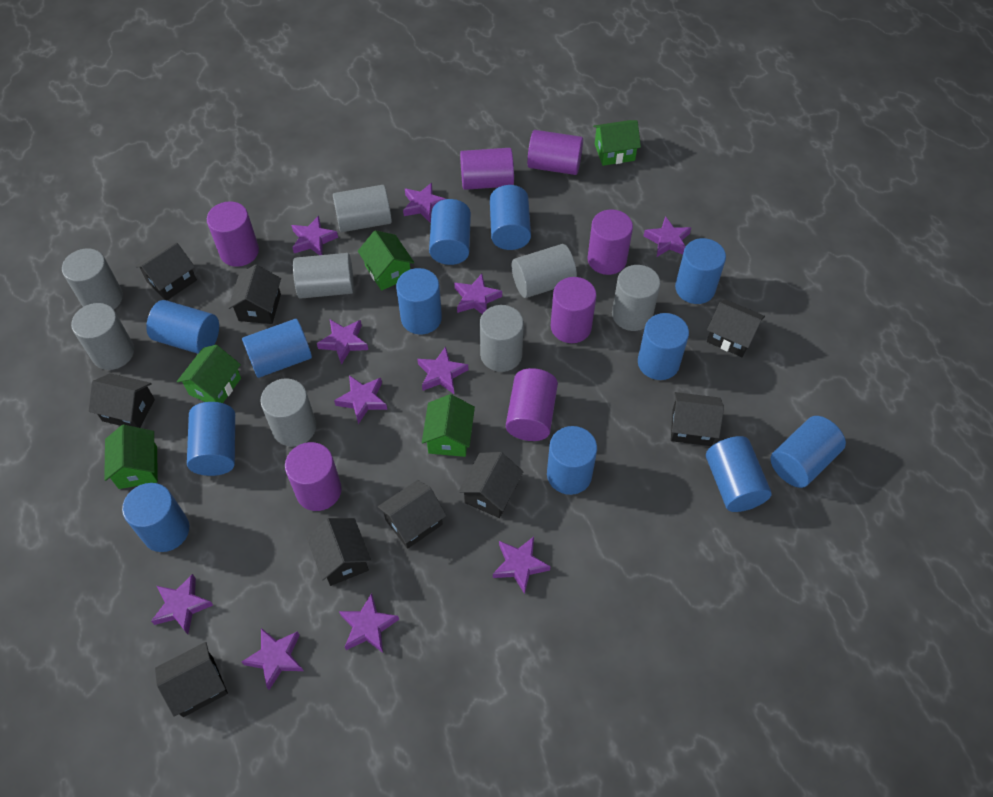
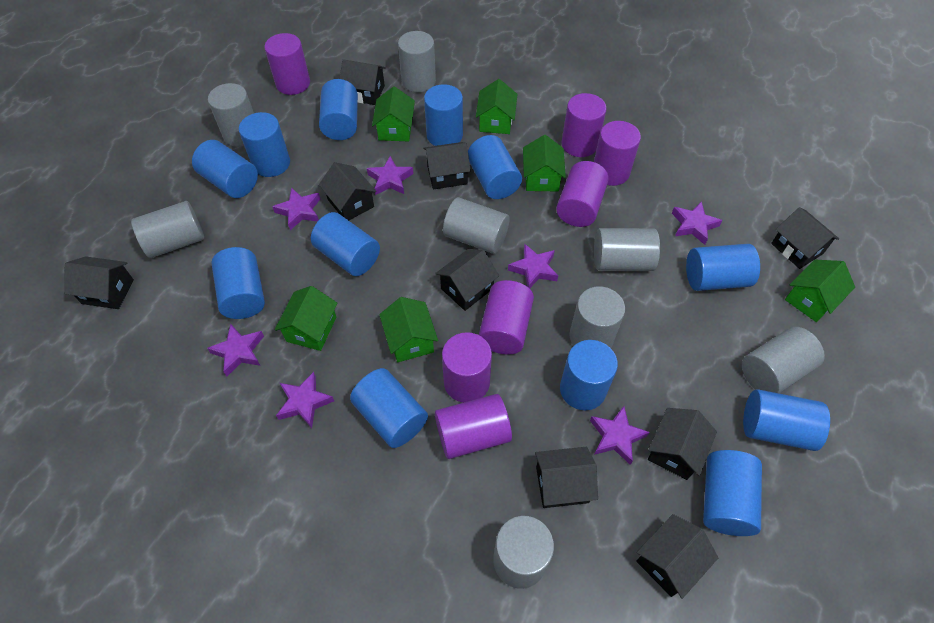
green house: [104,425,158,489] [177,345,241,403] [358,230,414,291] [422,394,475,457] [593,120,641,166] = 5 -> [275,286,337,351] [372,86,415,141] [379,297,438,362] [476,79,517,134] [523,135,566,191] [785,260,855,322] = 6
purple star: [151,574,213,634] [242,628,303,690] [291,216,338,255] [317,320,368,365] [334,375,387,424] [339,593,399,653] [403,182,446,223] [417,347,468,394] [454,274,502,314] [493,537,551,594] [644,216,691,257] = 11 -> [207,324,264,376] [272,188,320,230] [276,372,334,428] [367,156,413,195] [508,244,558,289] [590,406,650,465] [672,201,722,245] = 7

